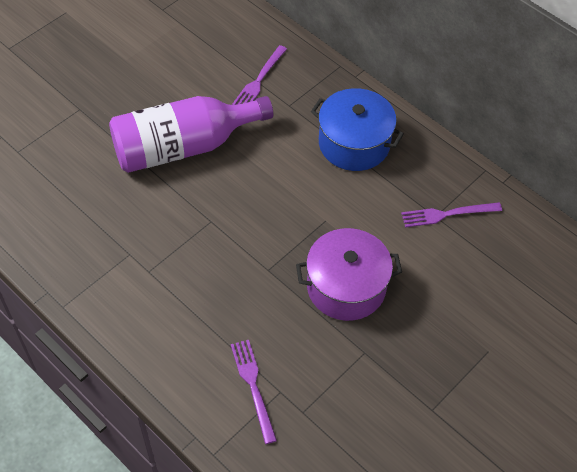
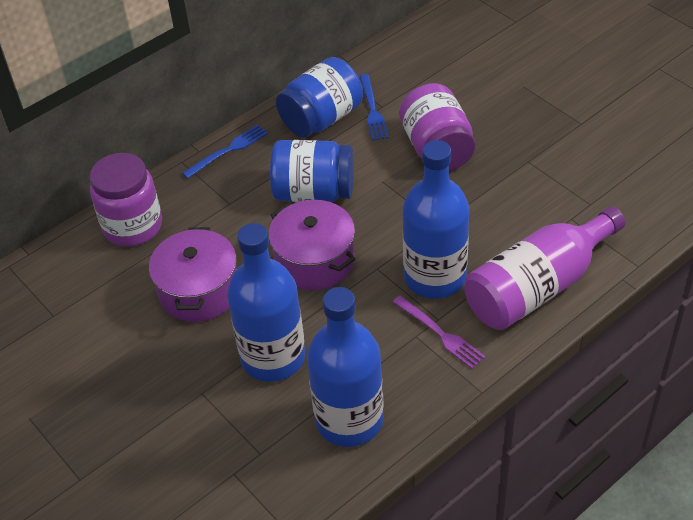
blue bottle: none = 0 -> [227,223,305,382] [307,287,384,447] [403,140,469,299] = 3
blue fork: none = 0 -> [182,125,268,179] [359,74,389,141] = 2
blue jar: none = 0 -> [270,140,354,202] [276,57,363,138] = 2
blue pot: [311,88,404,171] = 1 -> none = 0
purple fork: [231,340,277,444] [232,45,287,105] [401,202,502,227] = 3 -> [393,296,486,369] = 1
purple jar: none = 0 -> [90,153,162,247] [399,83,475,171] = 2
purple pot: [296,228,402,321] = 1 -> [149,227,237,322] [269,200,355,290] = 2

